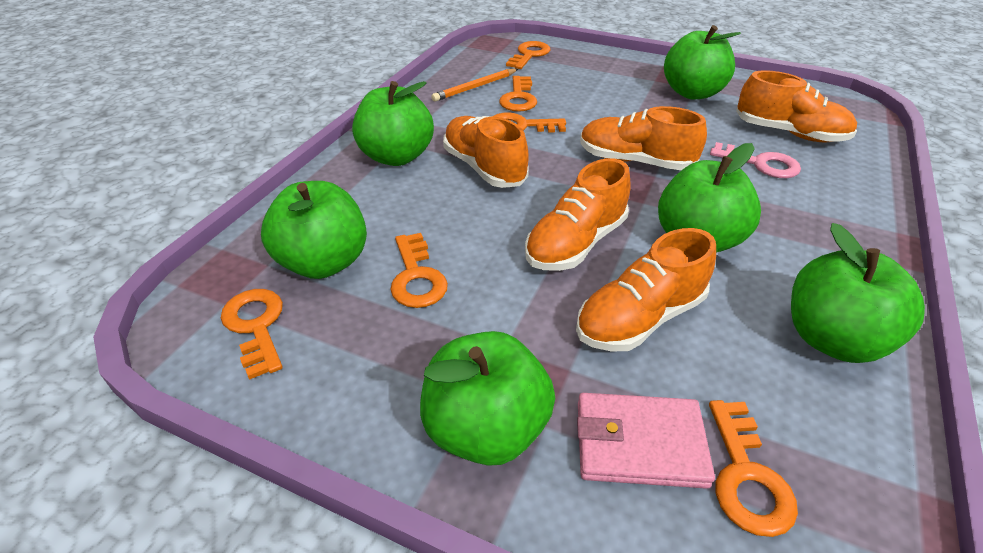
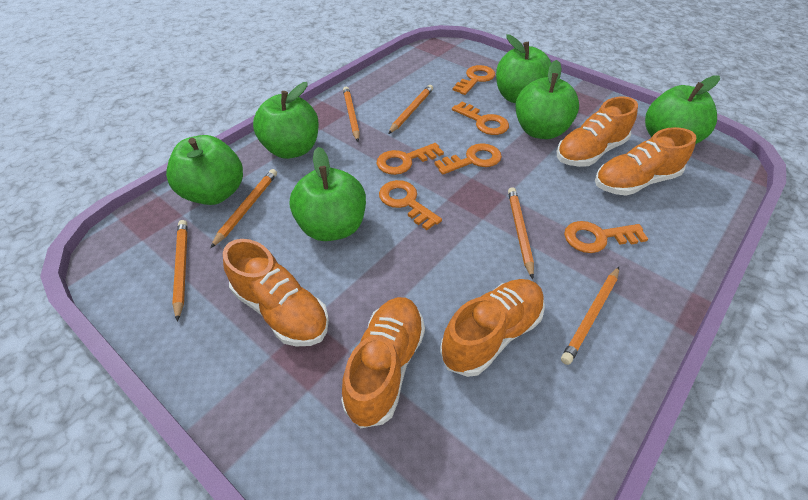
orange pencil: [431,69,518,102] = 1 -> [172,220,188,322] [210,169,277,248] [343,87,360,141] [388,85,433,134] [508,187,534,279] [561,267,619,365] = 6
pink key: [710,142,801,178] = 1 -> none = 0
pink wallet: [577,393,715,489] = 1 -> none = 0

